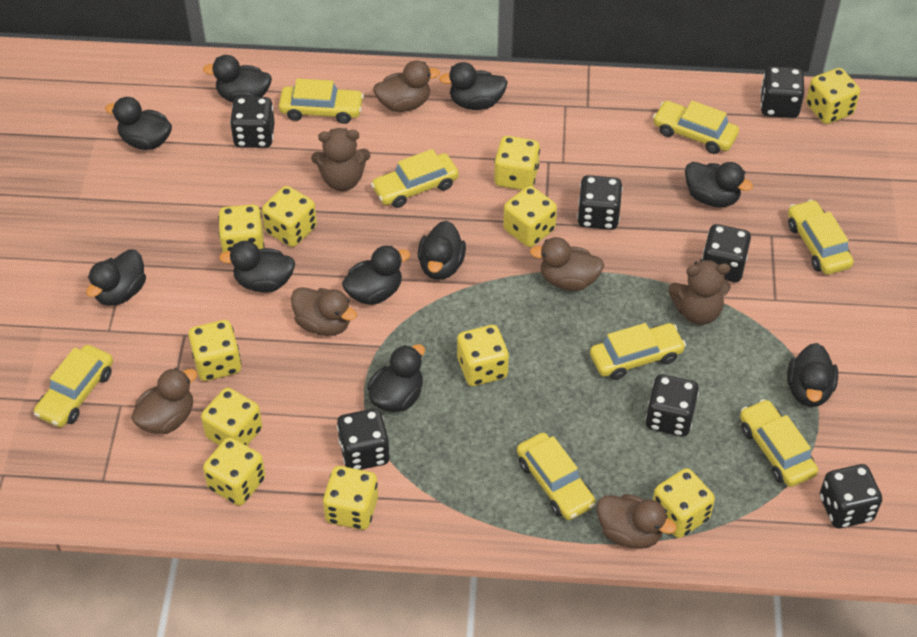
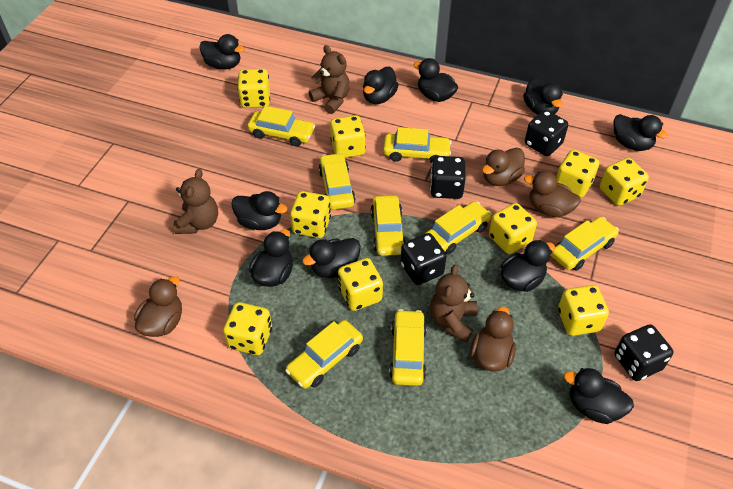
black dice: [230,97,275,148] [337,408,390,470] [577,175,623,230] [645,374,699,437] [702,224,751,282] [760,66,804,118] [820,464,882,529] = 7 -> [401,233,447,285] [430,156,466,199] [525,110,568,156] [615,324,673,381] = 4
brown duck: [131,368,197,434] [291,287,357,336] [373,60,440,112] [530,237,604,291] [597,494,677,549] = 5 -> [134,276,182,337] [470,307,516,371] [482,148,525,186] [524,171,581,217] = 4
brown teddy bear: [311,128,370,191] [668,259,731,325] = 2 -> [174,169,218,234] [309,45,350,114] [430,264,478,342] = 3
yellow dice: [188,320,241,381] [201,388,262,446] [203,437,265,506] [218,205,265,253] [262,186,317,247] [323,466,378,530] [457,325,509,386] [494,136,540,190] [503,186,557,247] [653,468,715,538] [806,68,860,124] = 11 -> [223,302,272,355] [237,69,270,108] [290,191,331,238] [330,115,366,158] [338,258,383,311] [489,203,537,254] [556,150,599,198] [558,285,609,336] [600,158,649,206] = 9

